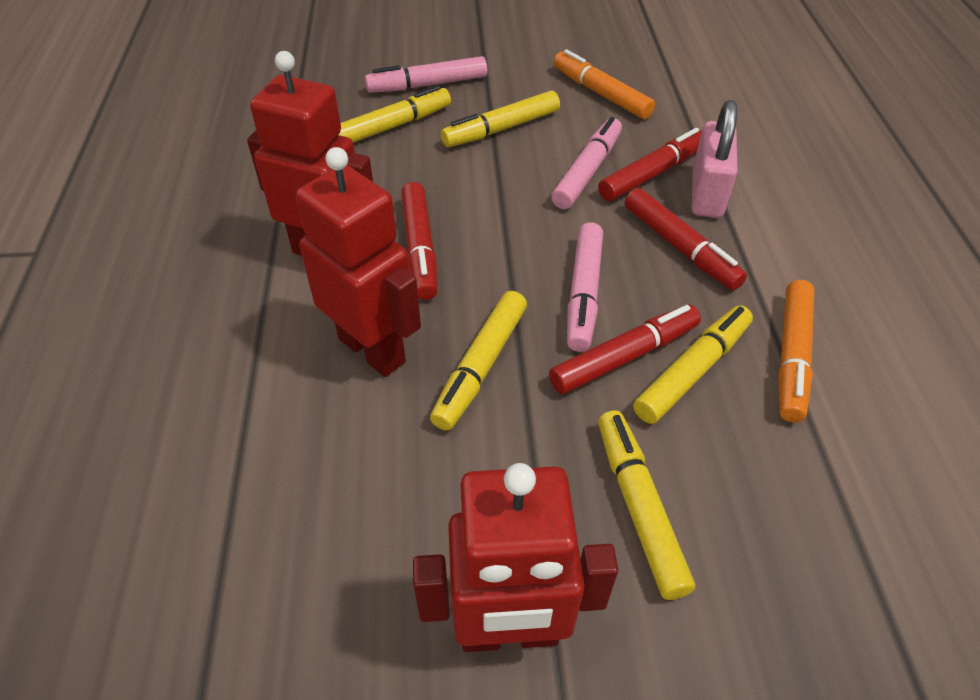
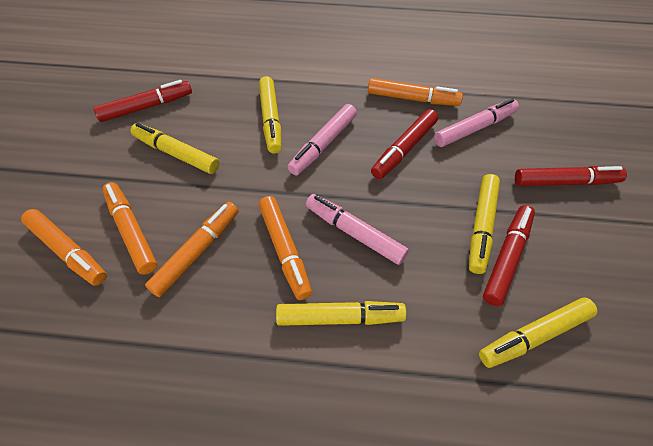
orange marker: [553,49,655,119] [778,280,815,423] = 2 -> [21,209,107,286] [102,182,157,275] [145,202,239,297] [259,196,312,300] [368,78,463,106] = 5
pink padlock: [692,100,738,218] = 1 -> none = 0
red robot: [247,51,373,256] [296,147,421,377] [413,463,618,652] = 3 -> none = 0

